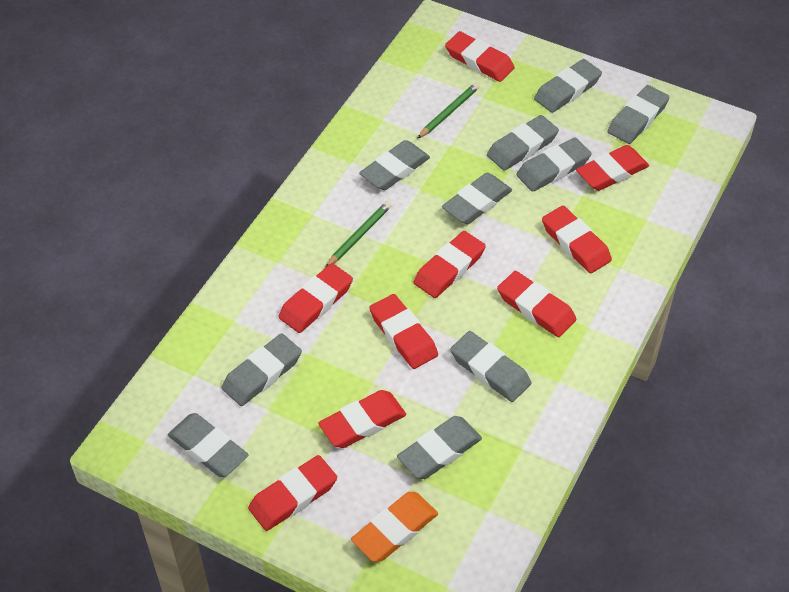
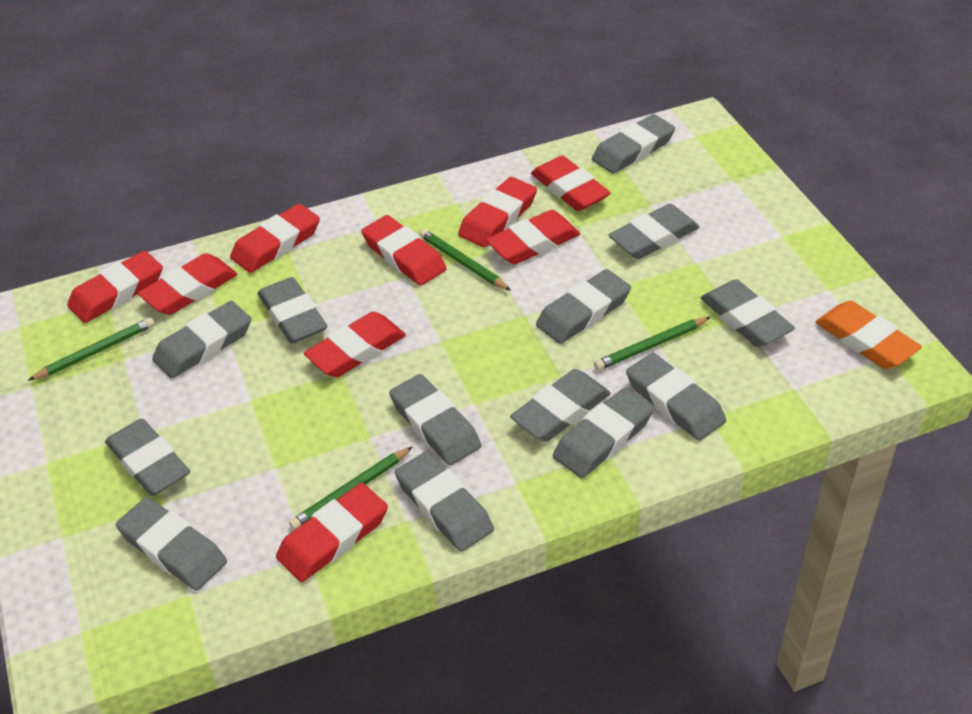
green pencil: [325,201,392,268] [417,83,480,139] = 2 -> [28,317,155,381] [289,447,412,530] [419,229,511,291] [594,317,710,370] = 4
grey eraser: [168,413,249,477] [221,333,302,406] [359,140,430,190] [397,416,482,479] [442,173,512,224] [450,331,531,402] [487,115,559,171] [516,137,592,192] [534,59,602,113] [607,85,669,144] = 10 -> [105,418,190,496] [116,497,227,590] [152,301,251,378] [258,277,328,343] [389,374,481,465] [395,451,494,552] [510,369,611,441] [536,269,631,344] [553,388,654,478] [592,114,675,174] [608,204,699,259] [626,353,726,441] [701,280,795,347] = 13

